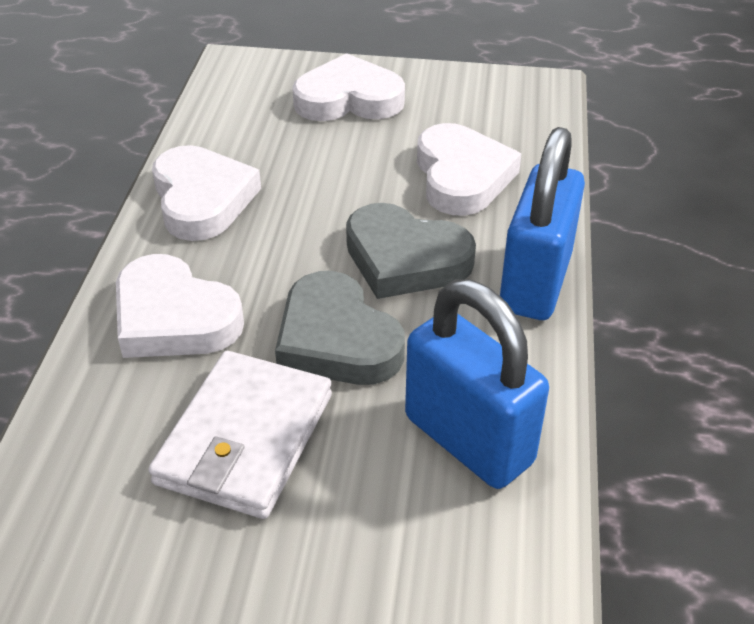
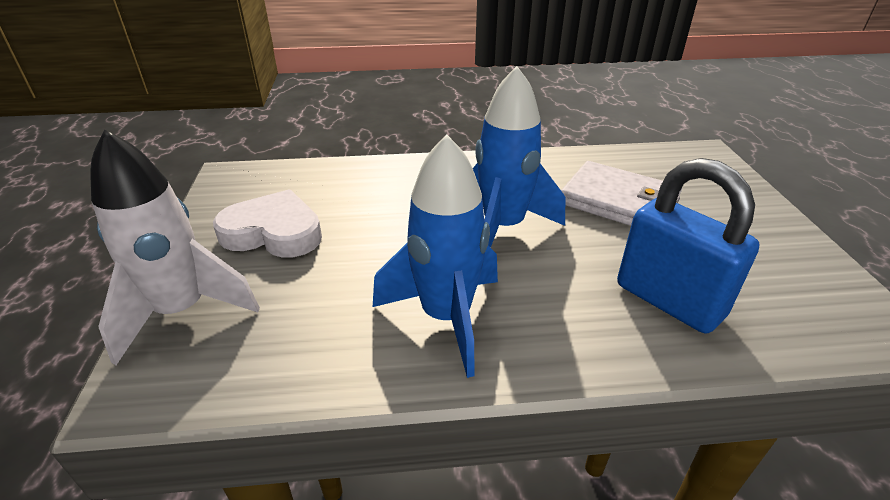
blue padlock: [405,279,549,489] [500,127,585,320] = 2 -> [617,158,760,333] = 1
blue rocket: none = 0 -> [373,134,498,378] [473,66,565,248] = 2
grey heart: [275,271,405,385] [346,203,476,299] = 2 -> none = 0
white heart: [116,254,244,358] [152,145,261,241] [292,53,405,121] [417,123,521,216] = 4 -> [213,190,322,258] = 1
white rocket: none = 0 -> [91,129,260,365] = 1

